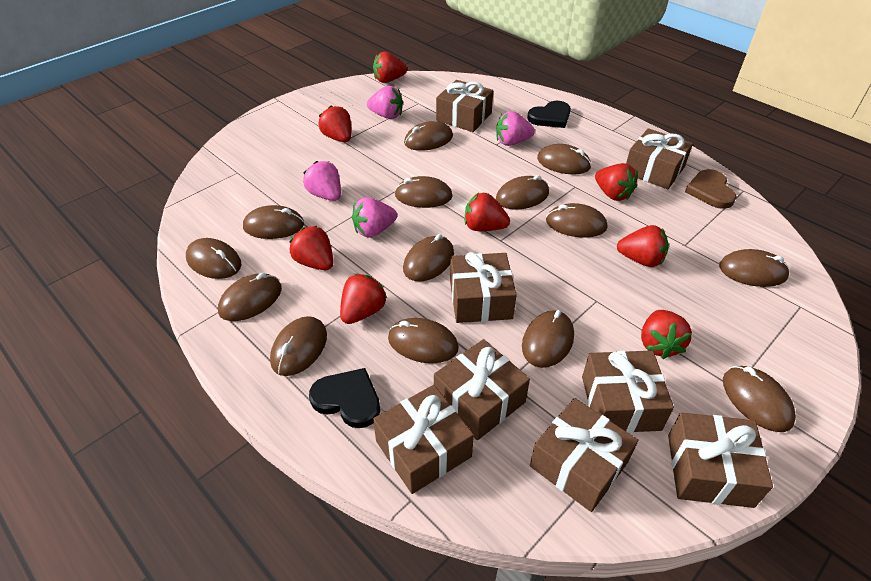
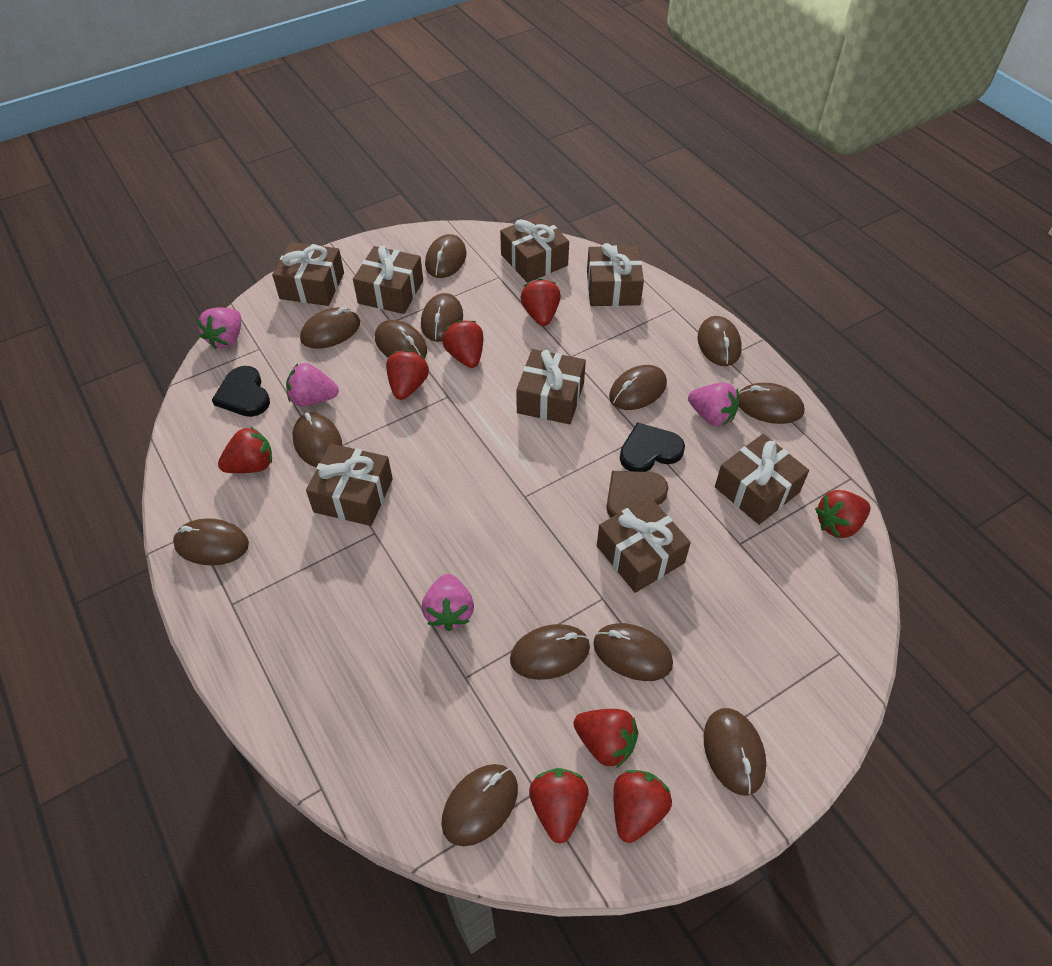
brown mouse: [186,238,241,279] [218,273,282,321] [243,205,304,239] [270,316,327,376] [388,318,459,363] [395,176,453,208] [403,234,454,281] [404,121,453,151] [496,175,549,209] [522,310,574,368] [537,144,591,175] [546,203,607,238] [719,249,790,287] [723,366,796,432] = 14 -> [173,518,249,565] [293,413,343,467] [300,307,360,349] [375,320,427,358] [421,293,463,342] [425,234,466,278] [441,764,518,846] [510,624,590,680] [593,623,673,681] [609,365,667,410] [698,316,742,366] [704,708,766,795] [739,383,804,424] = 13

